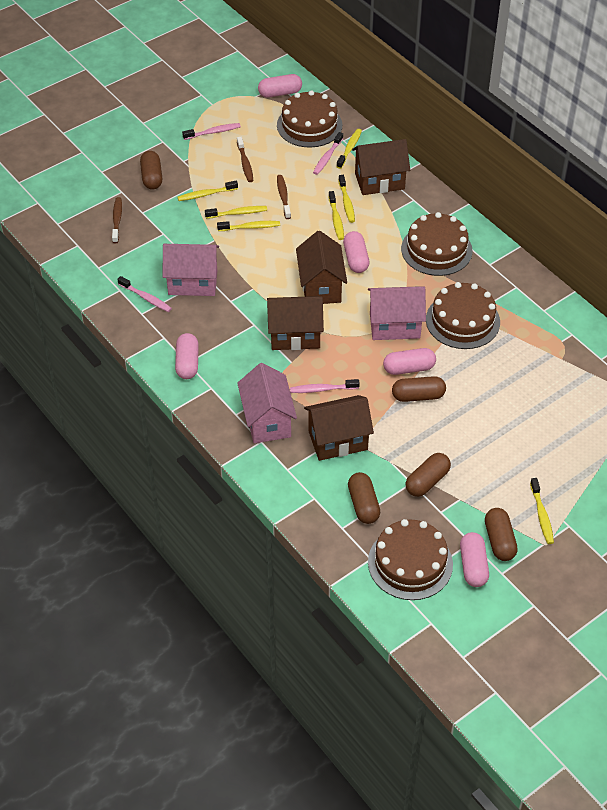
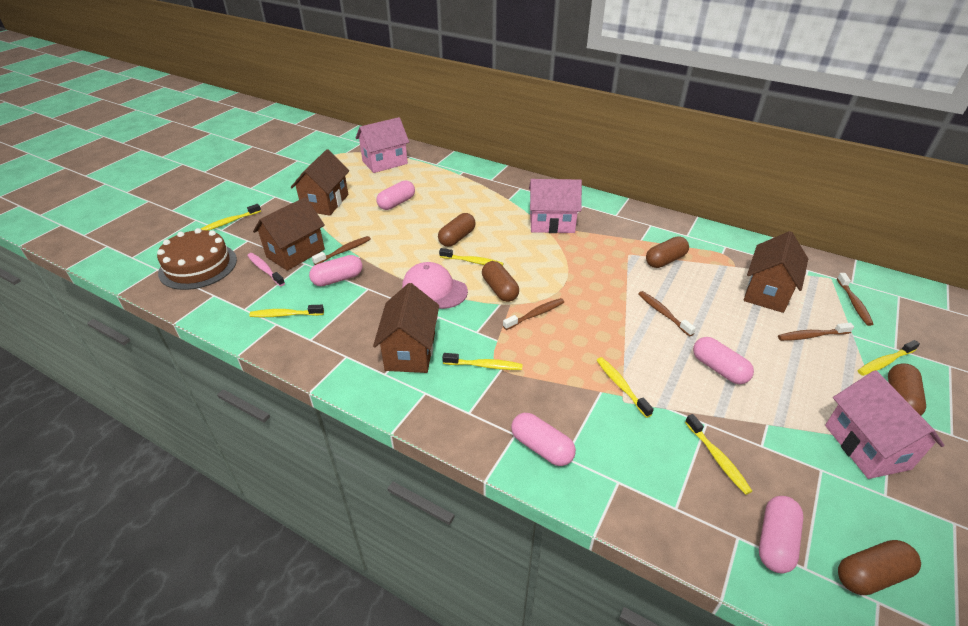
brown cake: [277,90,342,147] [368,519,453,600] [401,212,473,276] [426,282,500,349] = 4 -> [157,228,237,290] = 1
brown toothbrush: [112,197,122,243] [237,137,253,182] [277,175,291,219] = 3 -> [312,236,371,265] [503,298,564,330] [638,291,696,337] [778,323,854,341] [837,273,873,326] = 5
pink cap: none = 0 -> [402,262,468,309] = 1
pink toothbrush: [118,276,172,312] [182,123,241,140] [290,379,360,393] [313,132,343,175] = 4 -> [247,253,285,286] = 1

